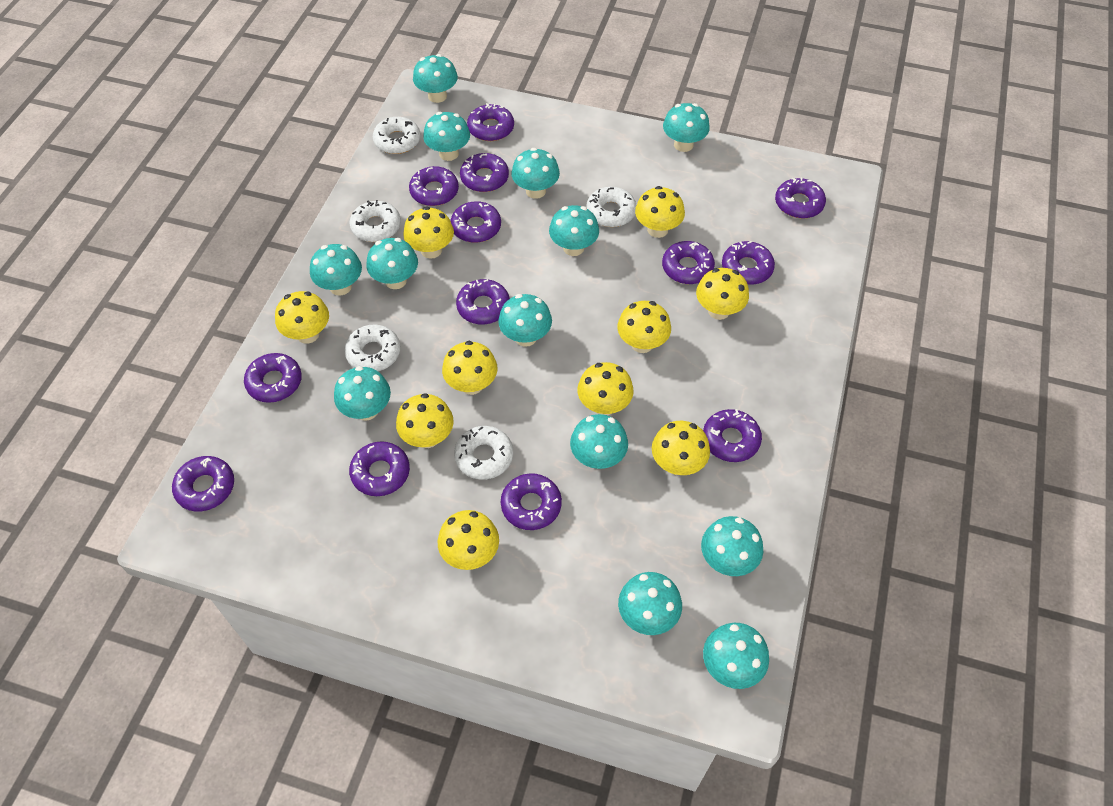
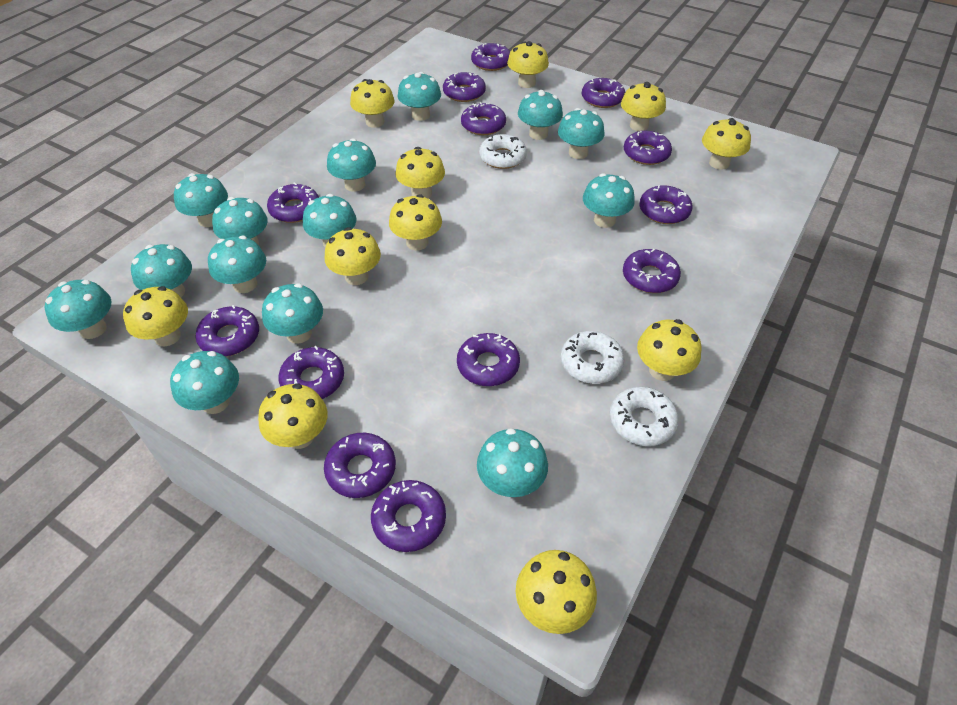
turquoise mushroom: [310,244,362,296] [334,366,391,421] [366,238,418,289] [413,54,458,103] [423,112,470,161] [498,294,552,347] [512,148,560,199] [549,205,599,256] [570,414,628,469] [618,572,682,635] [663,103,710,152] [701,516,763,576] [703,623,769,689] = 13 -> [44,280,111,339] [131,244,192,297] [170,351,239,414] [174,173,228,227] [208,236,266,293] [212,197,268,245] [262,283,323,344] [303,194,356,248] [327,138,376,192] [397,72,441,121] [477,428,548,497] [518,90,563,140] [558,108,604,159] [583,173,635,228] = 14
white donut: [344,325,400,371] [350,200,401,242] [373,117,420,154] [454,426,513,480] [586,187,637,227] = 5 -> [479,134,527,169] [561,331,625,384] [610,387,678,446] = 3
yellow mushroom: [275,291,329,344] [396,393,454,448] [403,206,454,259] [438,510,499,570] [442,341,498,395] [577,362,634,415] [617,301,671,353] [635,186,685,238] [652,421,710,475] [696,268,749,320] = 10 -> [123,286,188,346] [258,383,328,449] [325,227,381,285] [350,79,395,128] [389,194,442,250] [395,147,445,199] [507,41,549,88] [516,550,597,634] [621,82,666,131] [637,319,702,381] [702,118,751,170] = 11

